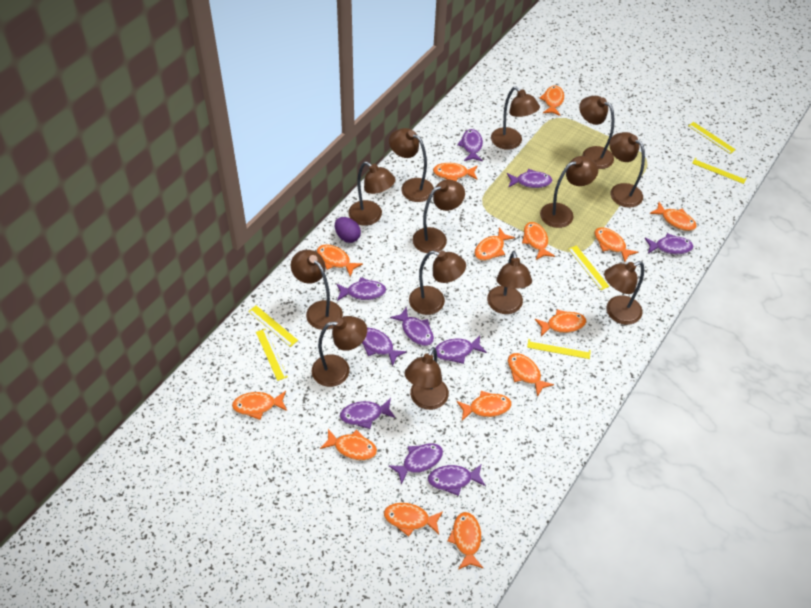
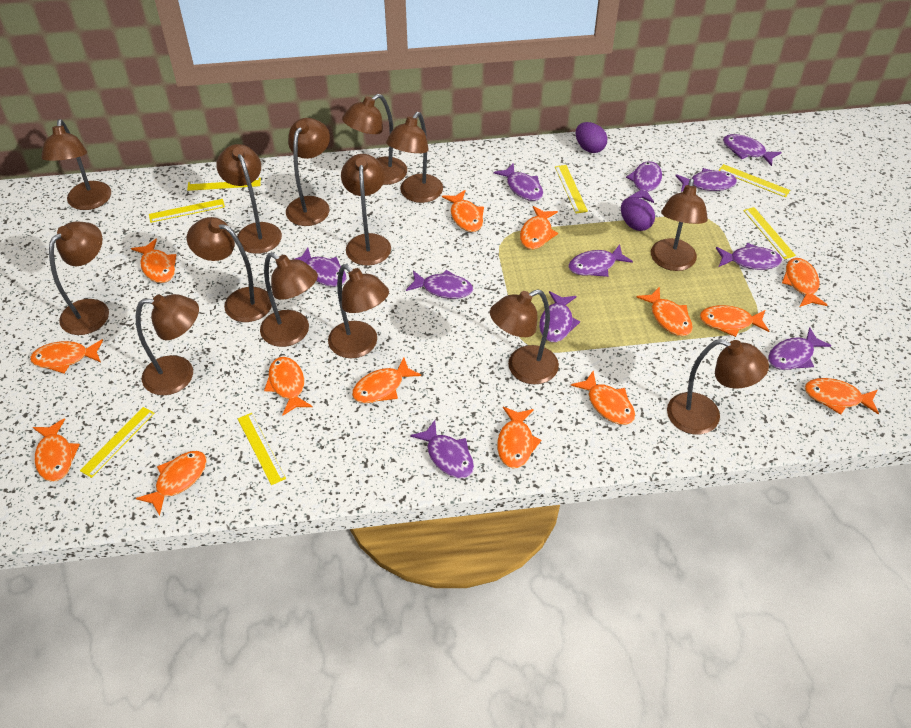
brown lamp: [291,250,343,330] [312,316,367,387] [348,162,396,226] [389,128,434,202] [405,347,449,410] [409,251,466,315] [413,180,465,253] [487,251,532,314] [491,86,540,150] [540,156,598,228] [579,96,614,169] [604,261,644,325] [609,132,645,208] = 13 -> [41,119,111,210] [49,221,109,335] [136,294,199,395] [187,217,272,322] [216,144,282,254] [260,252,318,347] [286,118,330,226] [328,264,389,358] [341,154,391,266] [342,94,407,185] [386,112,443,203] [490,289,559,384] [651,179,708,271] [667,339,769,435] = 14
purple egg: [335,217,361,243] = 1 -> [576,122,607,153] [621,197,655,231] = 2
purple fish: [336,277,386,301] [340,398,396,429] [362,328,407,366] [389,443,443,485] [390,307,434,346] [428,465,486,496] [435,335,487,364] [457,129,483,162] [507,169,552,188] [645,233,693,255] = 10 -> [295,247,347,287] [406,270,473,299] [410,420,474,478] [494,163,543,201] [539,291,580,342] [568,244,633,277] [626,161,662,203] [675,168,737,192] [716,243,782,270] [723,134,782,166] [768,327,831,370] = 11
yellow ruler: [248,306,298,347] [256,329,288,381] [527,339,591,359] [568,245,609,290] [688,122,736,154] [692,158,747,184] = 6 -> [80,407,155,478] [149,199,225,223] [187,178,261,191] [238,413,286,485] [555,165,588,214] [718,164,790,197] [743,207,796,259] = 7

